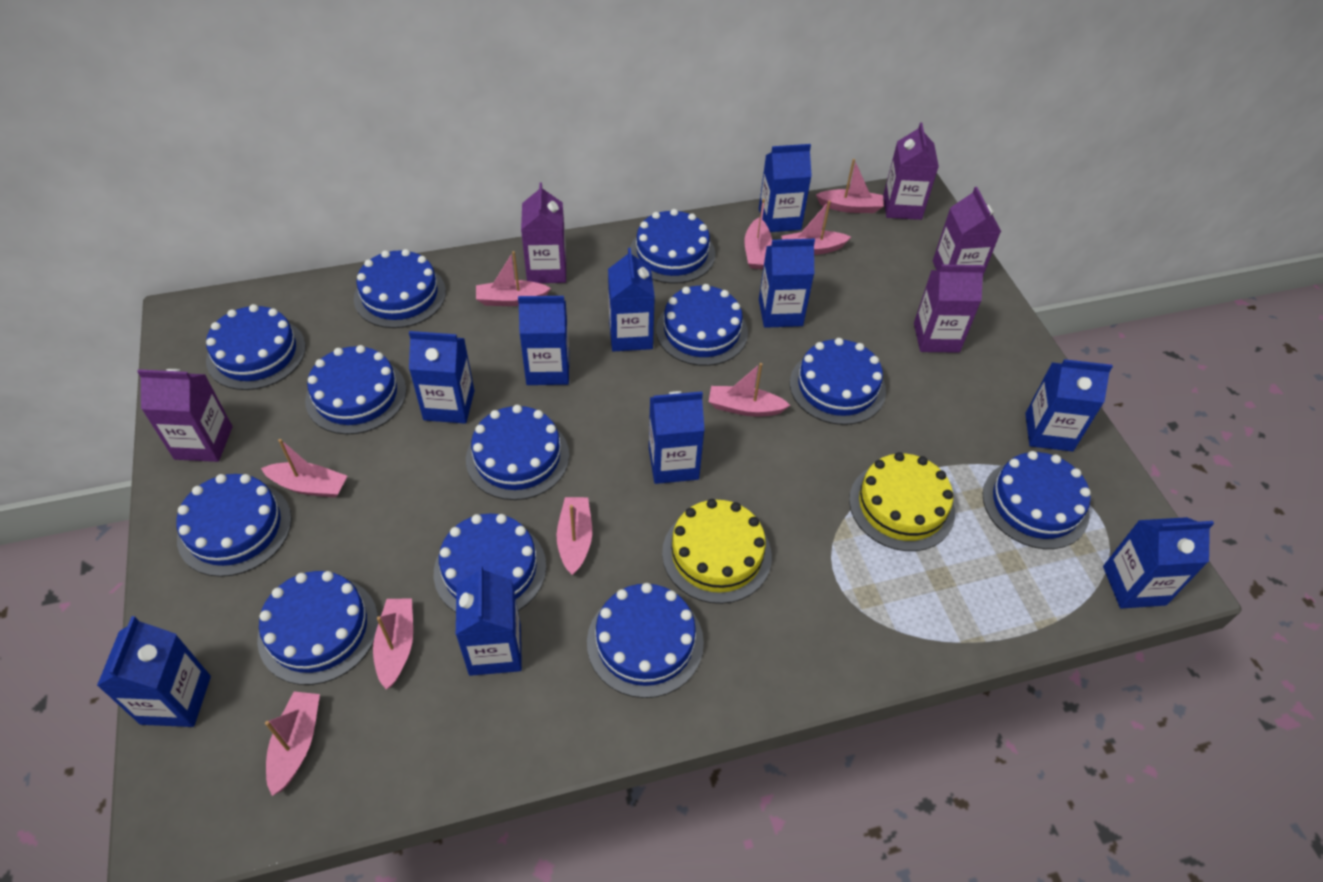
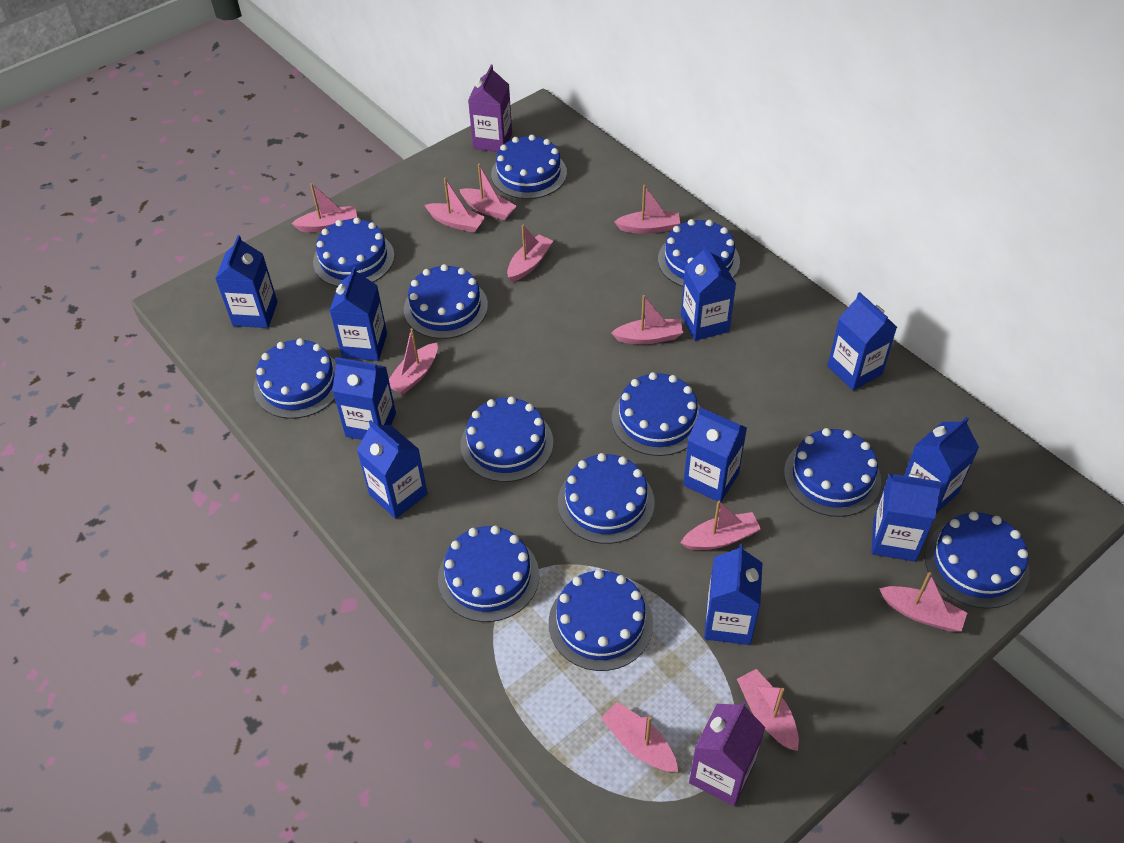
pink boat: [261,439,347,498] [265,692,320,796] [373,598,413,689] [476,251,551,306] [557,497,592,575] [709,363,790,416] [744,199,772,269] [781,201,851,255] [816,159,884,213] = 9 -> [291,183,357,232] [389,328,438,395] [425,178,485,233] [459,164,517,220] [507,225,553,282] [601,702,678,772] [611,295,683,344] [614,185,681,234] [680,501,761,550] [737,669,799,751] [879,572,967,632] = 11
purple carton: [137,369,233,462] [521,183,566,283] [883,123,939,220] [914,264,985,353] [933,187,1001,275] = 5 -> [468,65,512,152] [689,701,765,806] = 2
yellow cake: [662,499,772,604] [849,452,955,551] = 2 -> none = 0

